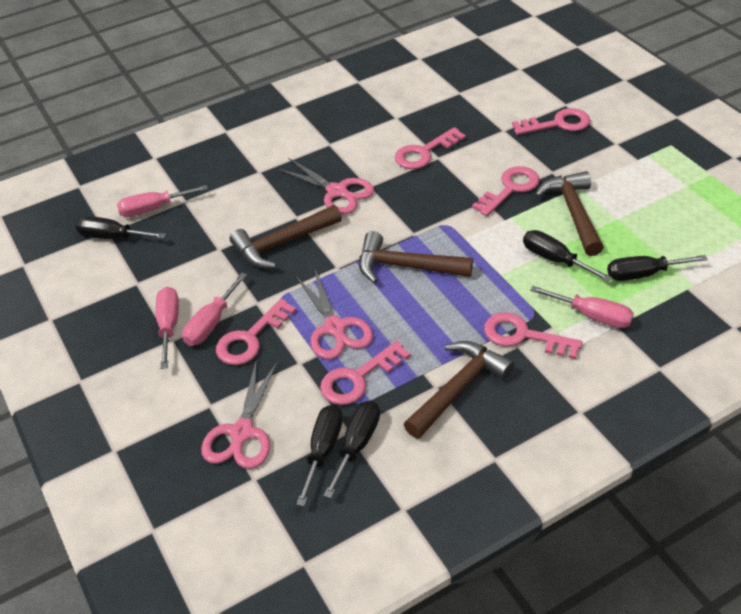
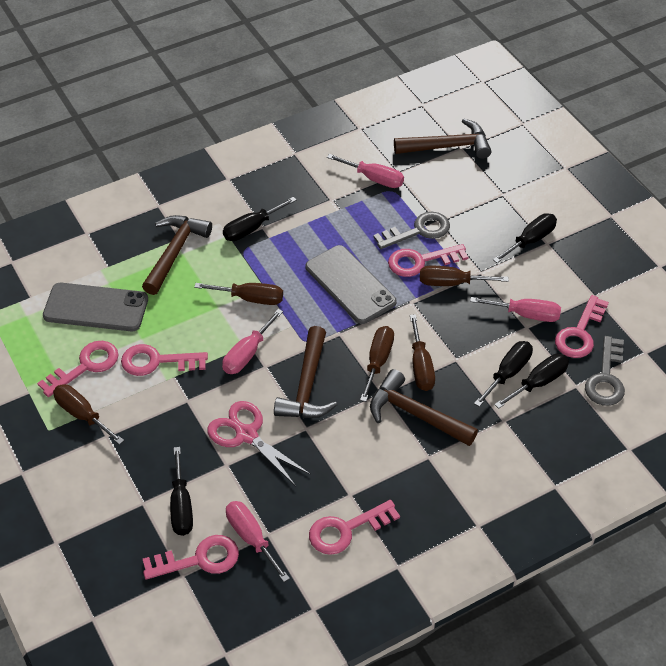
brown screwdriver: none = 0 -> [53,384,124,445] [194,283,283,305] [360,326,394,402] [410,314,435,391] [420,266,509,286] = 5
grey key: none = 0 -> [373,212,450,249] [585,336,625,406] = 2
grey phone: none = 0 -> [43,283,148,331] [305,245,397,324] = 2
pink scissors: [201,359,278,469] [276,158,374,214] [295,270,373,359] = 3 -> [207,401,311,486] = 1

